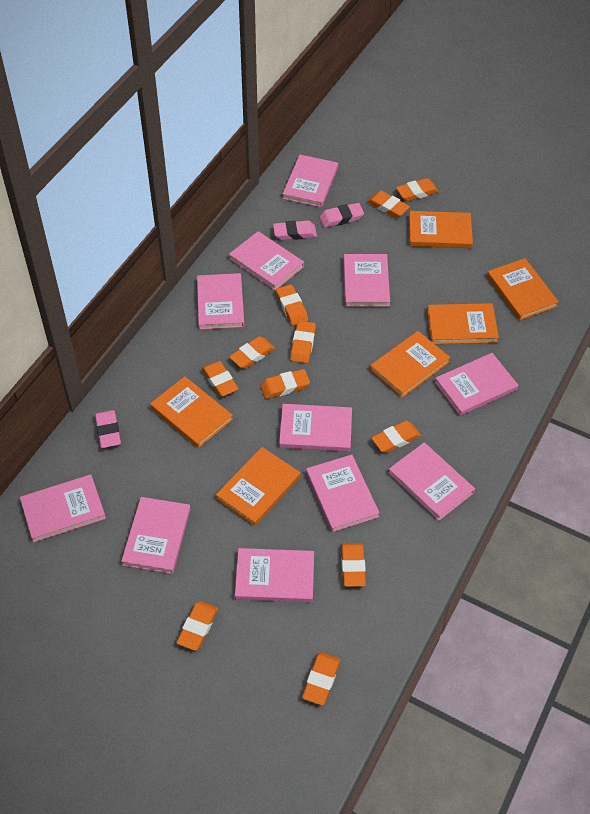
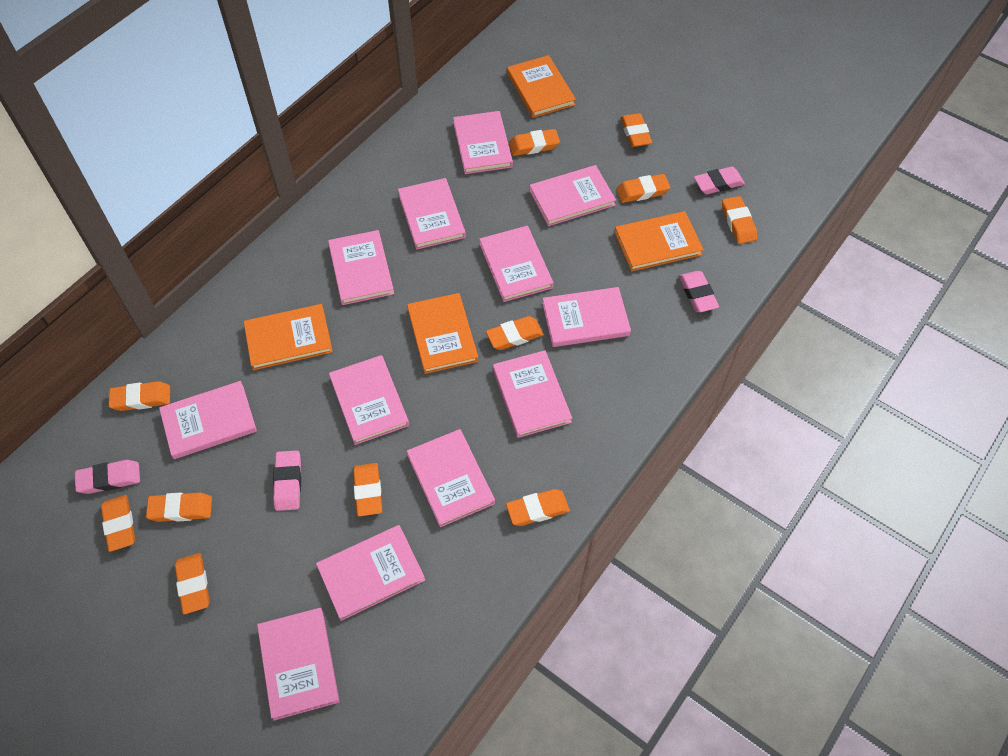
orange book: [150,376,233,448] [216,447,300,526] [370,331,451,398] [409,211,473,248] [427,303,499,344] [487,258,559,320] = 6 -> [244,304,333,370] [407,293,478,374] [507,55,576,118] [614,211,704,272] = 4
pink book: [20,475,106,542] [121,497,191,574] [197,273,244,330] [229,231,304,291] [235,548,314,602] [279,404,352,452] [283,155,338,208] [306,455,379,532] [343,254,390,307] [389,442,475,521] [435,353,518,416] = 11 -> [159,381,257,459] [257,608,339,720] [316,525,425,621] [328,230,394,305] [329,355,409,445] [398,178,466,250] [407,429,495,527] [453,111,513,174] [479,226,554,302] [493,350,572,438] [529,165,616,226] [542,287,631,347] = 12
pink eraser: [95,410,121,448] [273,221,317,240] [319,203,364,228] = 3 -> [75,460,140,494] [273,450,301,511] [679,271,719,312] [694,167,745,194] = 4

